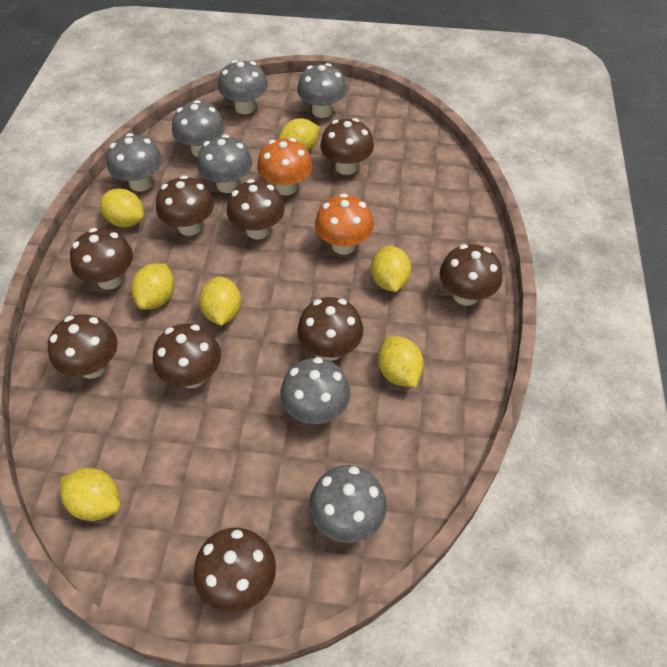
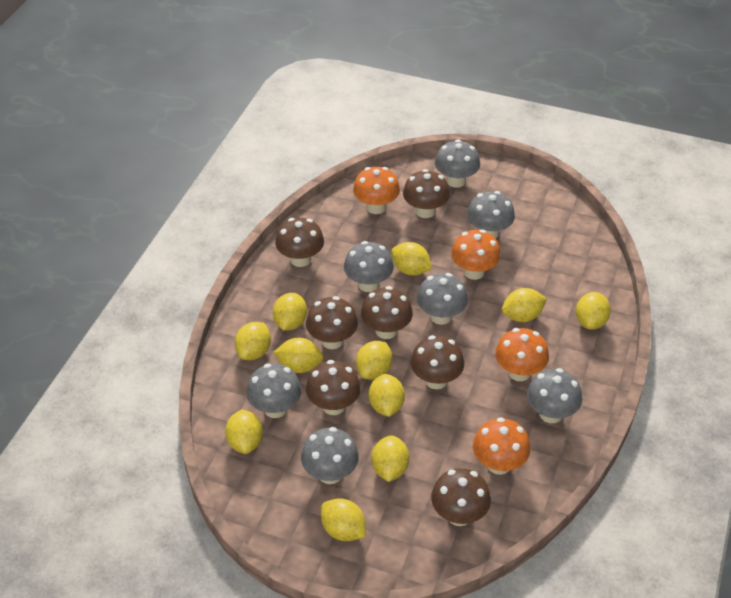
brown mushroom: [48,314,118,379] [70,228,133,290] [153,324,221,388] [156,175,214,236] [194,528,276,613] [227,179,285,239] [297,297,363,361] [320,118,374,175] [440,244,502,306] = 9 -> [275,218,324,267] [306,296,358,349] [306,360,361,415] [361,286,413,339] [403,169,450,218] [410,335,464,389] [431,468,491,526] = 7
orange mushroom: [257,138,312,195] [315,193,374,255] = 2 -> [353,167,400,214] [451,229,501,280] [473,417,530,475] [495,328,549,381] = 4
yellow lemon: [60,468,120,521] [100,189,144,227] [131,263,175,310] [199,277,241,326] [279,118,320,152] [371,246,411,292] [378,336,424,388] = 7 -> [225,410,263,454] [235,322,271,360] [273,293,307,330] [273,338,324,373] [321,498,366,541] [356,341,392,379] [369,374,405,417] [371,435,409,482] [391,242,432,275] [502,288,547,322] [576,292,611,330] = 11

